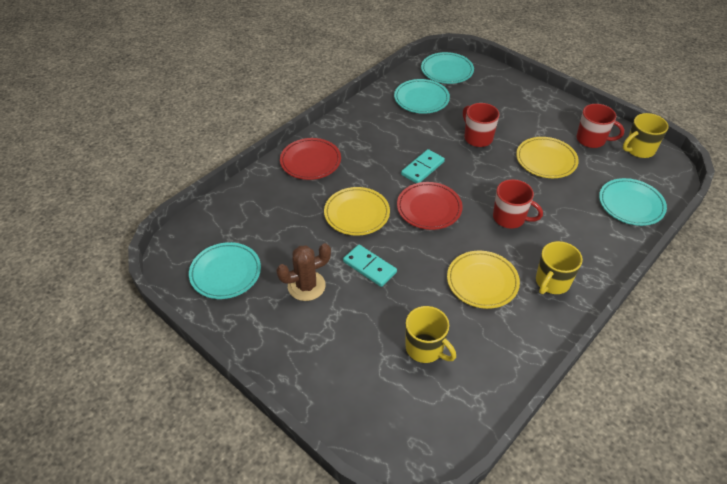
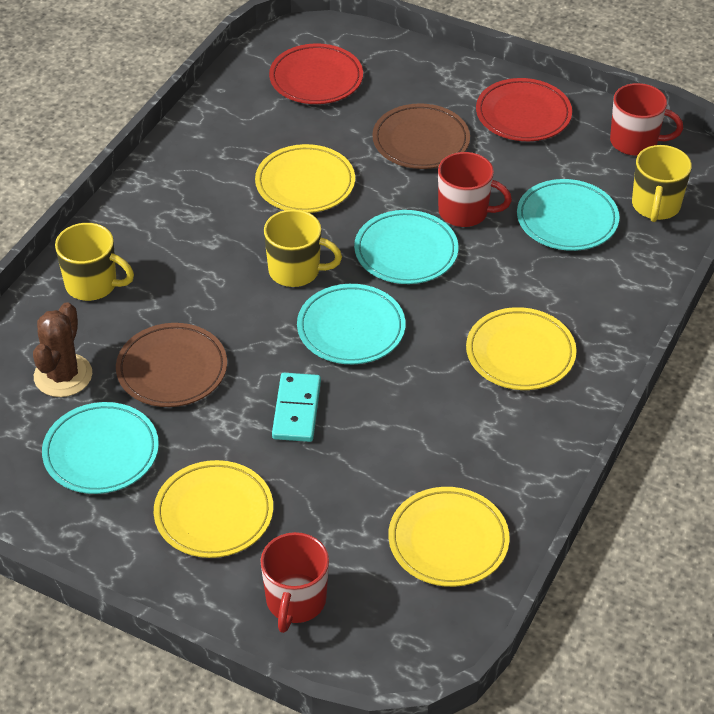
brown plate: none = 0 -> [116,323,227,407] [372,103,470,169] = 2
turquoise domino: [343,245,397,287] [401,149,445,183] = 2 -> [272,373,321,442] = 1
yellow plate: [324,187,390,236] [447,251,520,309] [516,137,579,178] = 3 -> [154,460,273,558] [255,144,355,213] [388,487,510,587] [466,307,577,390] = 4

